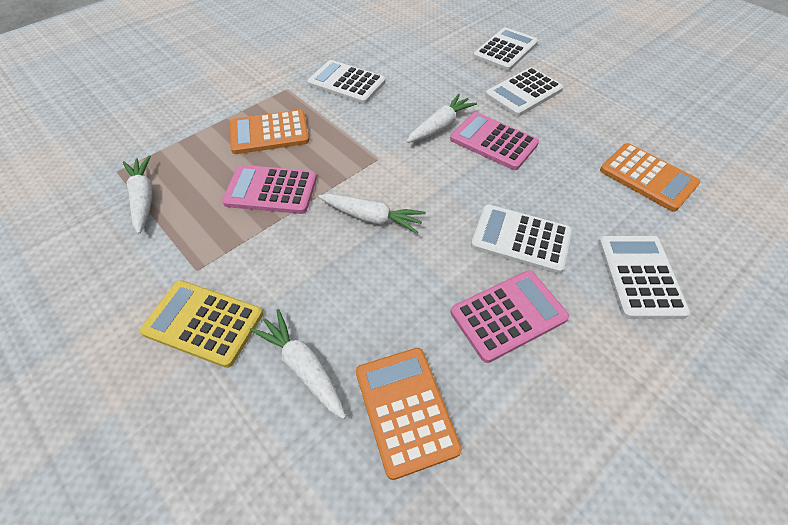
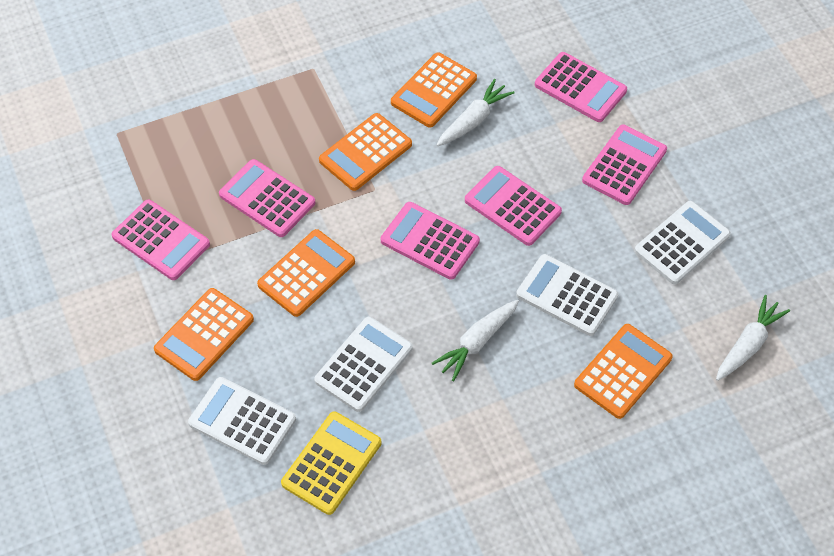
orange calculator: [230,110,309,154] [356,348,462,480] [600,143,700,212] = 3 -> [154,288,254,381] [257,229,355,317] [319,113,412,191] [391,52,477,128] [574,324,673,419] = 5
pink calculator: [222,165,317,214] [450,112,539,170] [451,270,569,363] = 3 -> [111,200,210,280] [219,159,315,237] [381,202,480,280] [465,166,562,246] [535,52,627,122] [582,124,667,205] = 6
white calculator: [307,60,386,104] [471,204,572,274] [473,27,538,71] [485,67,563,117] [598,236,690,319] = 5 -> [188,377,296,465] [314,317,413,412] [516,254,618,336] [634,201,731,284] = 4
white carrot: [123,155,153,234] [250,309,346,419] [318,194,426,234] [406,94,477,143] = 4 -> [432,300,519,382] [437,79,514,146] [716,295,790,381] = 3

